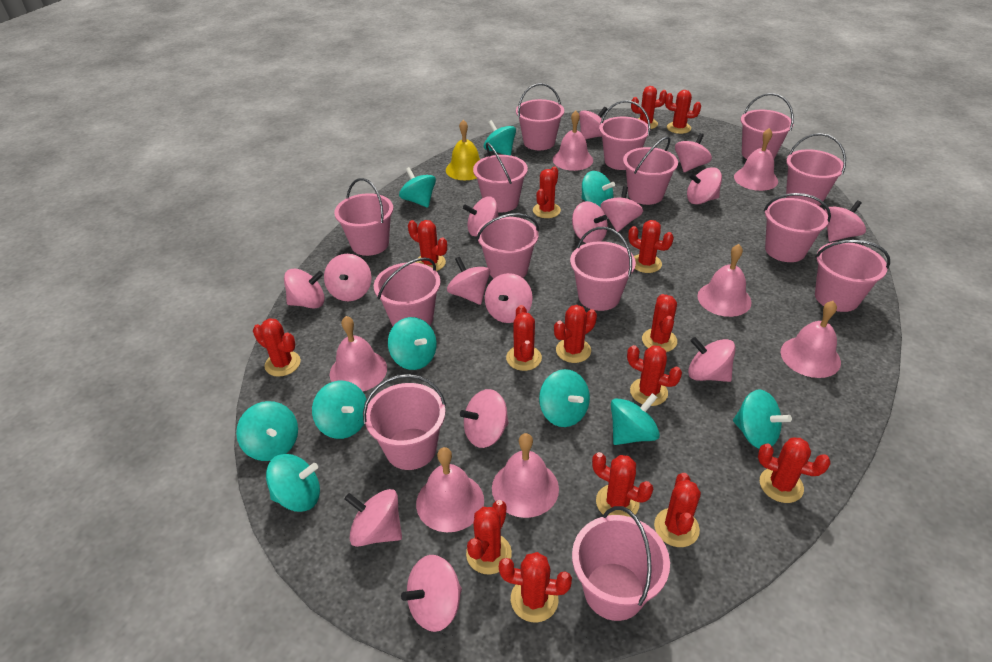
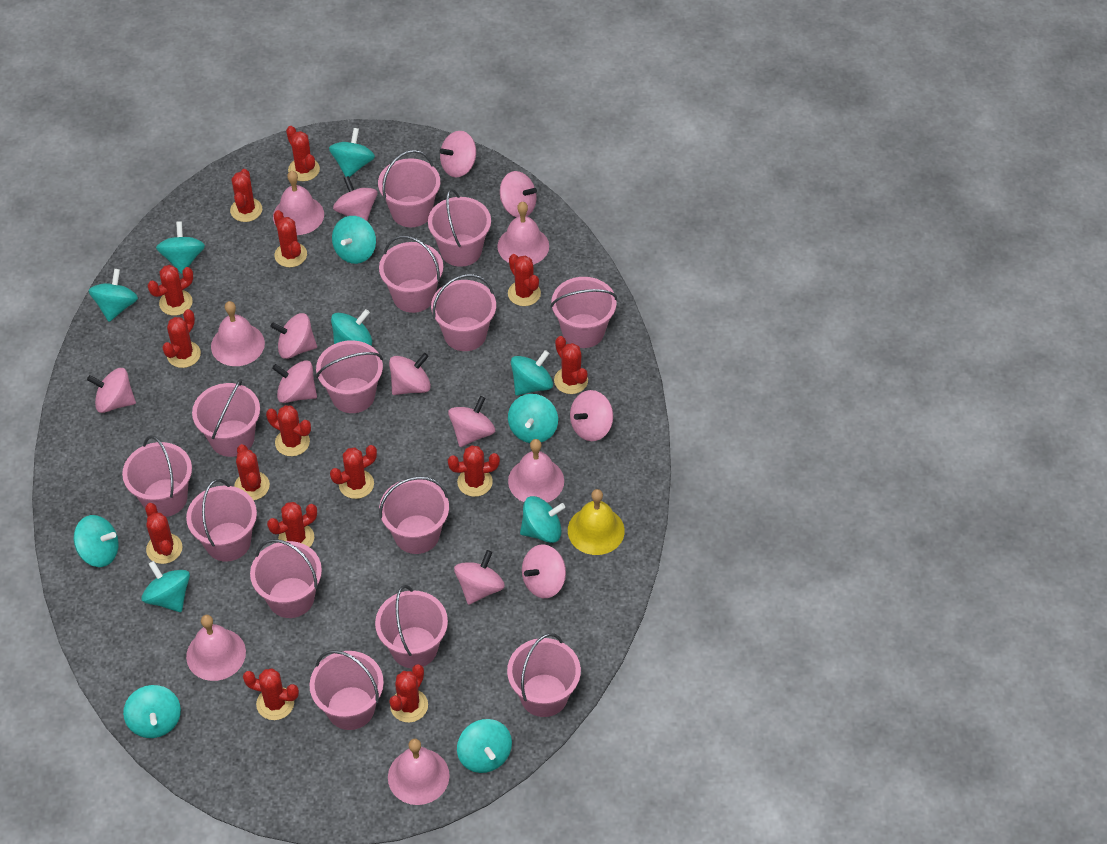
pink bell: [330,316,387,392] [416,447,484,532] [492,433,559,518] [553,111,593,171] [698,244,752,317] [734,128,778,191] [781,301,841,378] = 7 -> [186,615,246,681] [211,301,265,366] [273,171,324,235] [388,739,450,805] [497,202,549,265] [508,439,564,503] = 6
pink spinning top: [284,269,325,309] [324,254,372,301] [344,489,402,547] [401,555,462,632] [447,257,490,305] [460,389,509,448] [463,197,499,236] [485,273,533,323] [572,201,608,243] [579,106,607,139] [600,186,643,232] [675,133,712,172] [687,167,722,205] [688,337,735,382] [825,200,866,242] = 15 -> [87,368,136,413] [271,313,317,359] [272,360,317,403] [333,176,377,221] [389,353,431,395] [439,131,476,177] [448,396,495,447] [454,550,505,605] [500,171,537,217] [522,544,566,598] [570,390,613,441] = 11
turquoise spinning top: [236,401,298,461] [266,454,320,512] [312,381,367,439] [388,317,437,370] [399,167,436,208] [484,120,516,155] [539,369,590,427] [581,171,615,208] [611,393,660,445] [733,389,792,449] = 10 -> [74,515,119,567] [88,269,138,322] [123,685,181,738] [142,561,190,612] [156,221,205,274] [329,128,375,177] [331,309,372,346] [332,216,376,264] [457,719,512,773] [508,394,558,443] [511,350,553,396] [520,496,565,543] = 12

